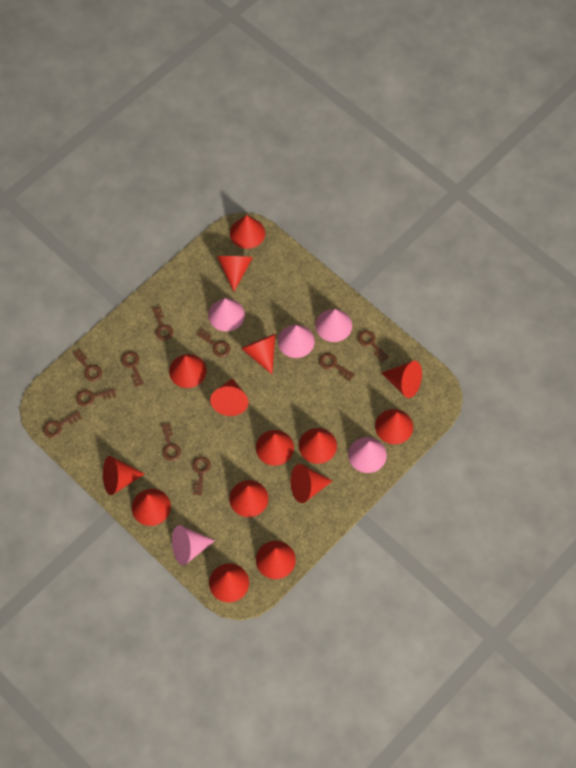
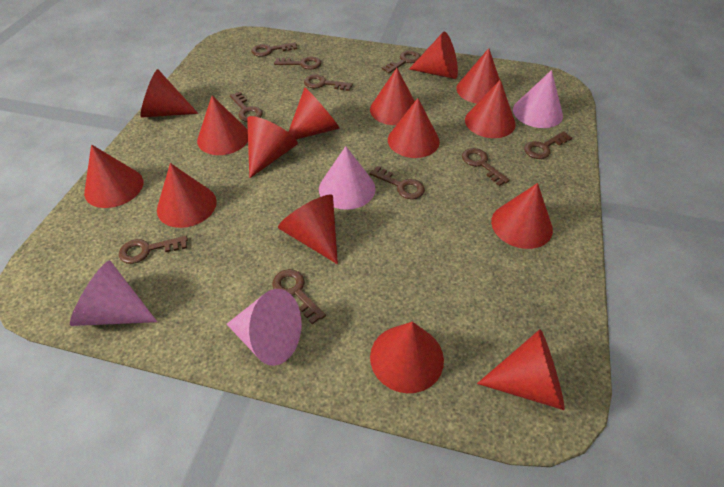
pink cone: [172,525,215,565] [208,298,245,331] [278,325,315,358] [315,309,352,342] [348,437,387,473] = 5 -> [70,260,157,326] [227,289,302,366] [319,146,376,210] [513,70,563,128] = 4

